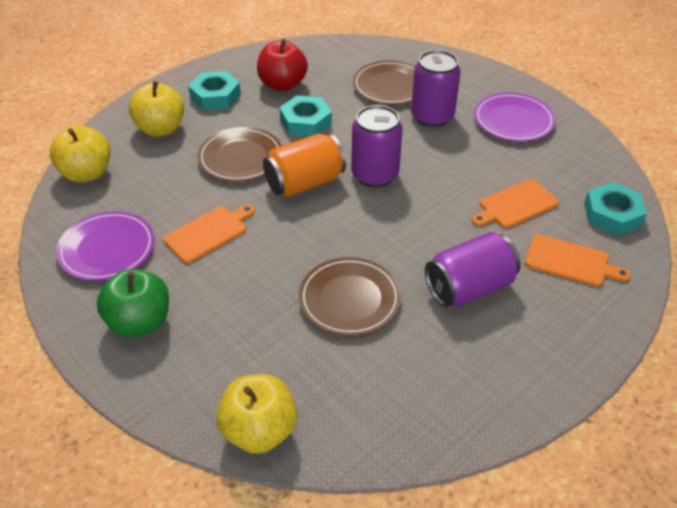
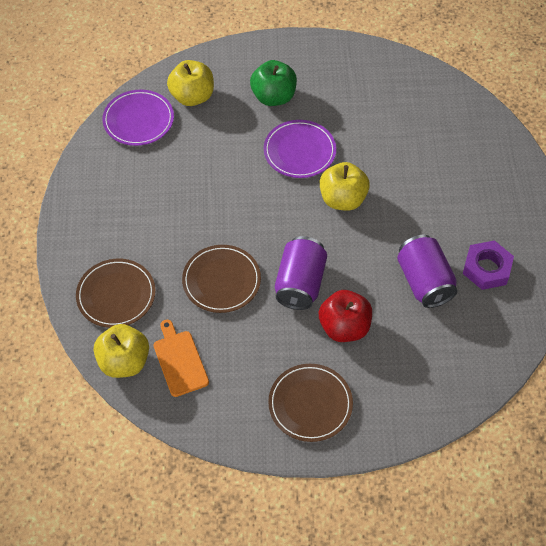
orange can: [263,133,346,197] = 1 -> none = 0
orange cutting board: [163,204,255,263] [471,179,559,228] [525,234,631,286] = 3 -> [154,320,209,397] = 1
purple can: [351,105,403,187] [411,50,461,127] [425,232,521,307] = 3 -> [275,236,327,310] [397,235,458,308] = 2
purple nut: none = 0 -> [463,240,514,290] = 1
turquoise nut: [188,71,241,110] [279,95,332,137] [584,182,647,236] = 3 -> none = 0

